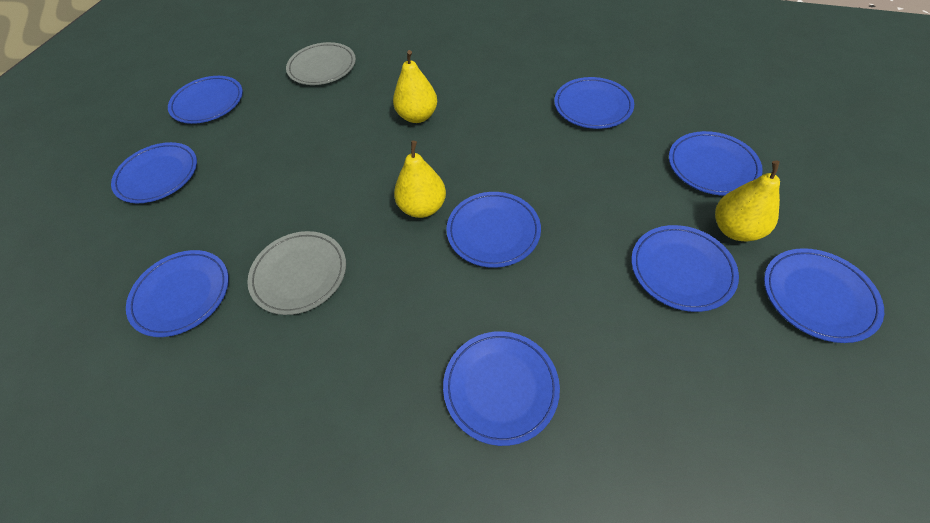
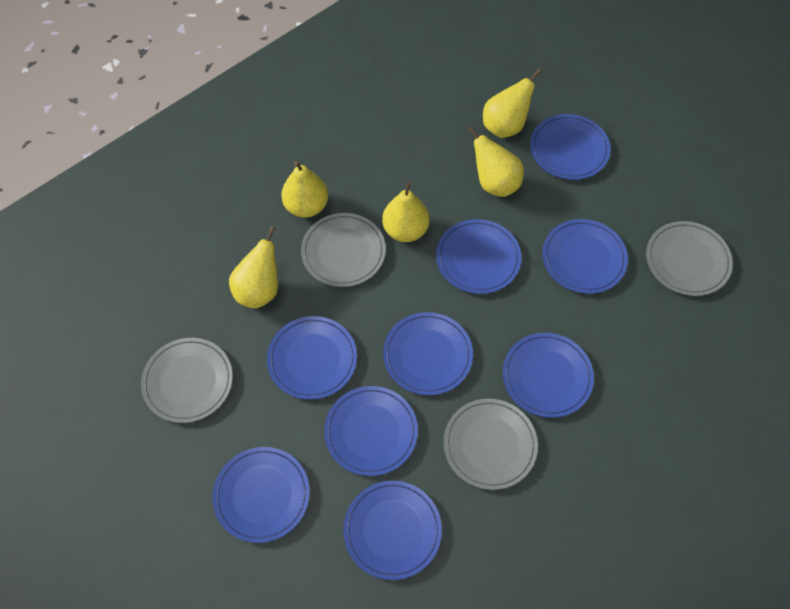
grey plate: [247,231,346,315] [286,42,356,85] = 2 -> [141,338,233,423] [301,213,386,287] [443,399,538,490] [646,221,733,296] = 4
yellow pear: [393,50,437,123] [394,141,446,218] [715,161,780,241] = 3 -> [229,226,278,308] [281,161,328,218] [382,182,430,242] [467,126,524,197] [483,69,542,138] = 5

